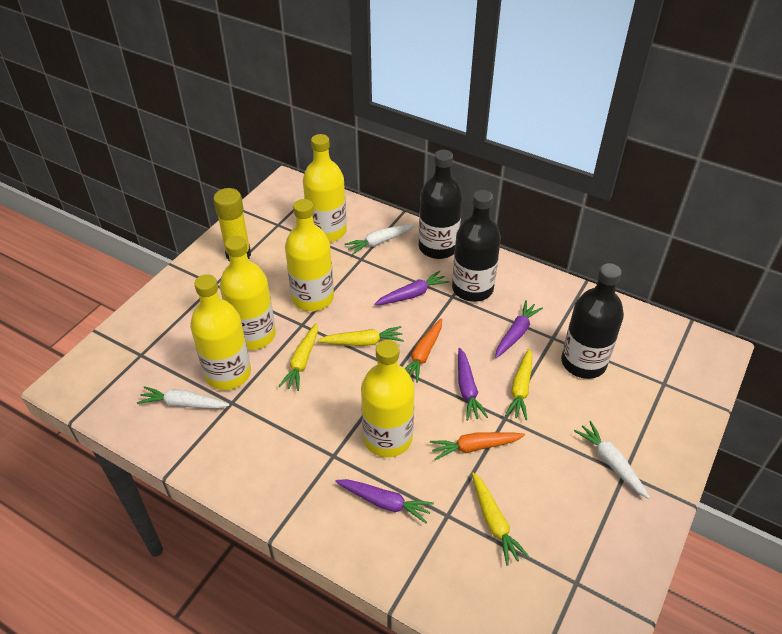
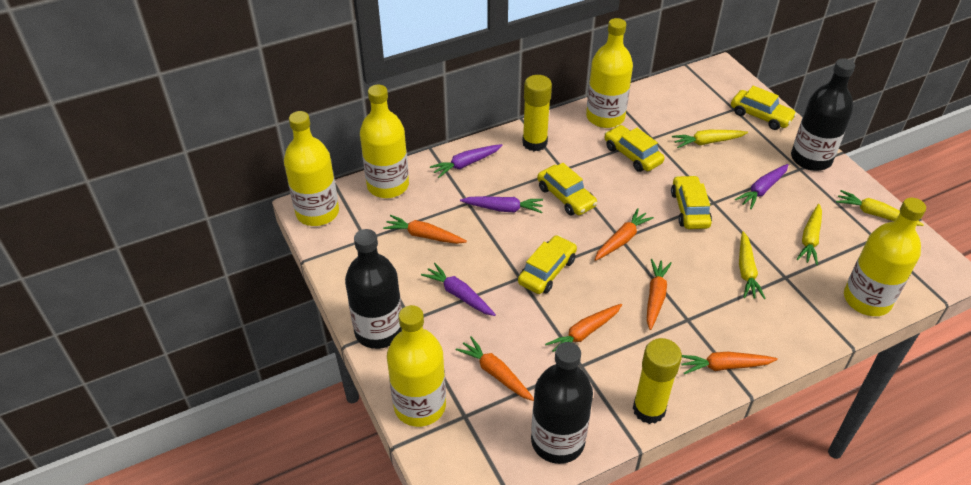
orange carrot: [404,319,442,383] [430,432,525,460] = 2 -> [383,215,467,244] [456,336,534,401] [545,304,622,352] [594,208,654,261] [647,259,672,330] [682,352,778,374] = 6
white carrot: [137,386,229,409] [345,224,415,255] [574,421,650,499] = 3 -> none = 0
yellow car: none = 0 -> [518,235,577,294] [537,163,597,215] [605,125,665,172] [671,175,712,229] [731,86,797,130] = 5
yellow glue stick: [213,188,251,261] = 1 -> [522,75,552,151] [633,338,682,424] = 2

